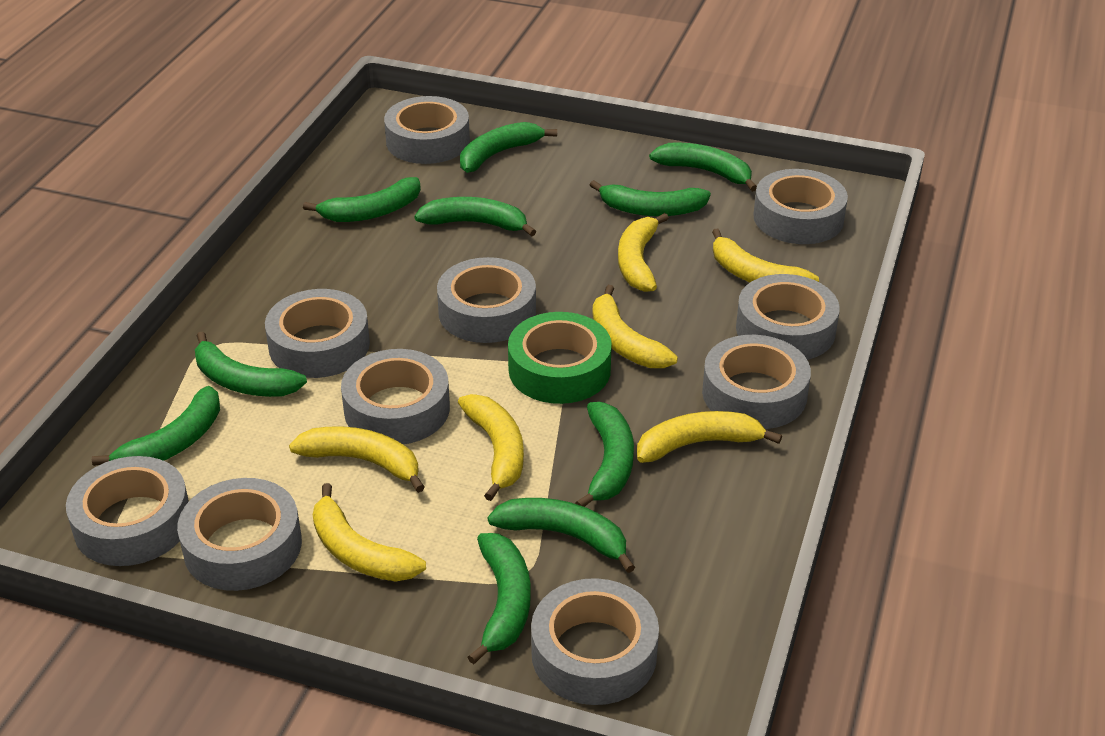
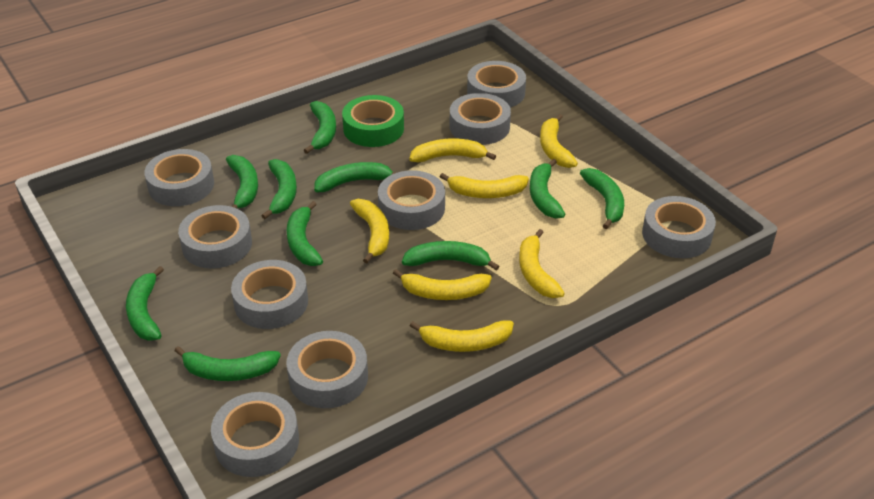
grey tape: [66,456,189,566] [177,478,302,591] [265,289,370,378] [341,349,450,444] [384,96,470,164] [437,257,536,343] [531,578,659,705] [702,335,811,429] [736,274,840,360] [753,169,848,244] = 10 -> [144,149,214,206] [178,205,252,269] [211,392,299,477] [231,260,308,329] [286,331,368,408] [378,170,445,230] [450,93,511,145] [467,61,526,108] [642,196,716,258] = 9

